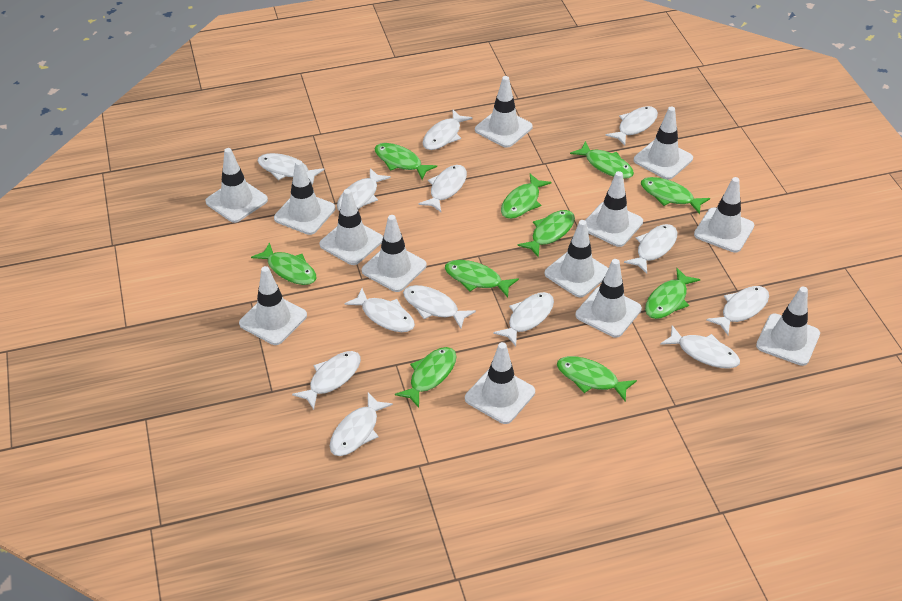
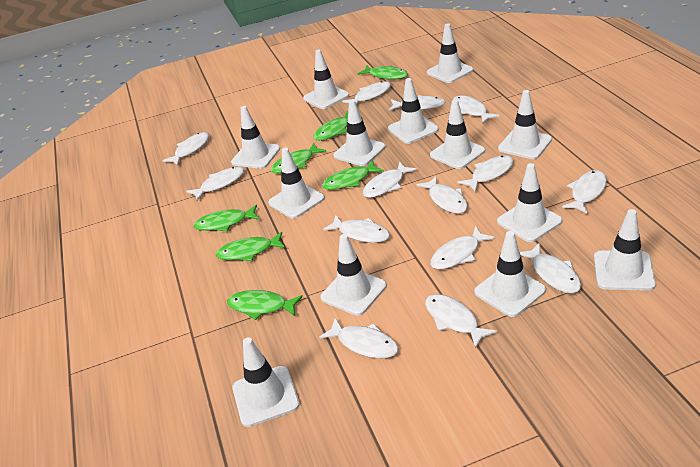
green fish: [251,242,317,285] [374,143,437,180] [395,347,457,408] [445,260,519,297] [501,174,552,219] [517,210,575,258] [557,356,637,402] [570,141,634,179] [641,177,710,214] [645,268,700,319] = 10 -> [193,205,259,231] [216,232,285,261] [227,290,303,320] [271,143,326,174] [314,112,362,141] [322,160,384,190] [358,65,408,80] = 7
white fish: [257,153,324,185] [292,351,361,410] [330,393,393,456] [337,168,391,211] [344,288,415,332] [403,285,476,329] [419,165,467,212] [423,110,473,150] [493,292,554,346] [606,106,658,146] [624,224,677,274] [660,325,740,369] [706,286,769,335] = 13 -> [162,132,209,166] [186,167,244,201] [319,318,399,359] [323,215,390,243] [343,81,391,105] [363,162,417,198] [389,95,445,111] [416,176,468,214] [425,294,497,348] [430,226,495,269] [453,96,500,124] [458,155,514,192] [519,243,581,293] [562,170,607,214] = 14

